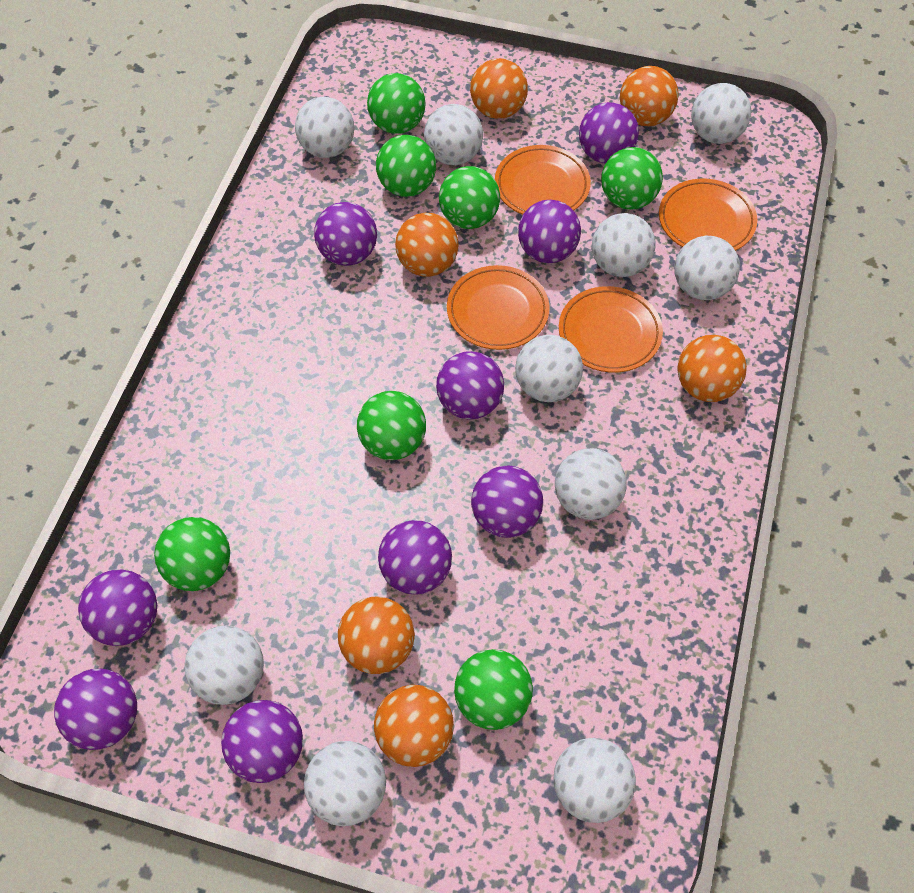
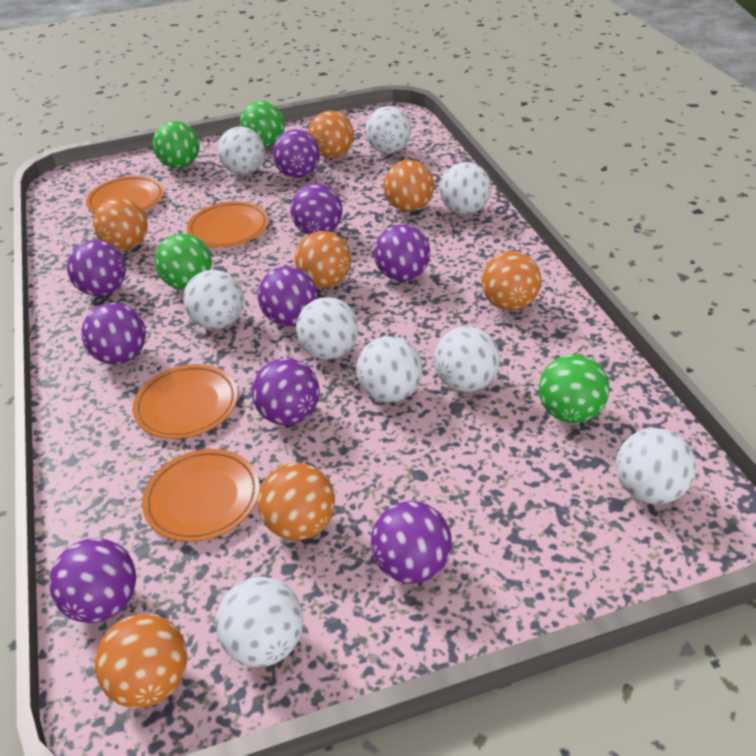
green ball: [154,517,230,591] [357,391,426,460] [367,73,425,134] [376,135,436,197] [439,166,500,229] [454,649,533,730] [601,147,663,209] = 7 -> [153,121,200,168] [155,233,212,290] [240,101,285,147] [539,354,609,423] = 4
orange ball: [338,597,415,674] [374,685,454,767] [395,213,459,277] [470,58,528,119] [620,66,679,126] [677,335,747,402] = 6 -> [93,197,148,250] [95,614,188,708] [258,463,335,541] [295,231,351,288] [308,111,354,158] [383,160,434,212] [481,251,541,310] = 7
white ball: [184,626,264,705] [295,97,354,158] [304,741,386,826] [424,104,483,165] [515,335,583,402] [553,738,636,823] [555,448,626,520] [592,213,656,277] [674,236,740,300] [691,83,751,144] = 10 -> [183,270,243,329] [216,577,304,667] [217,126,265,175] [296,297,359,360] [356,336,423,402] [366,106,411,154] [434,326,500,392] [440,162,491,214] [616,428,696,504] = 9

